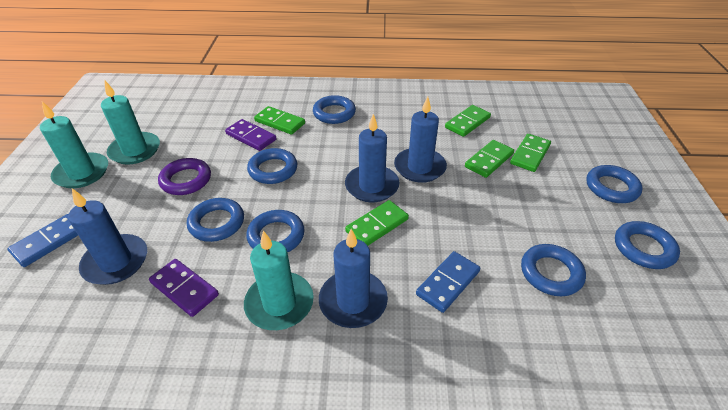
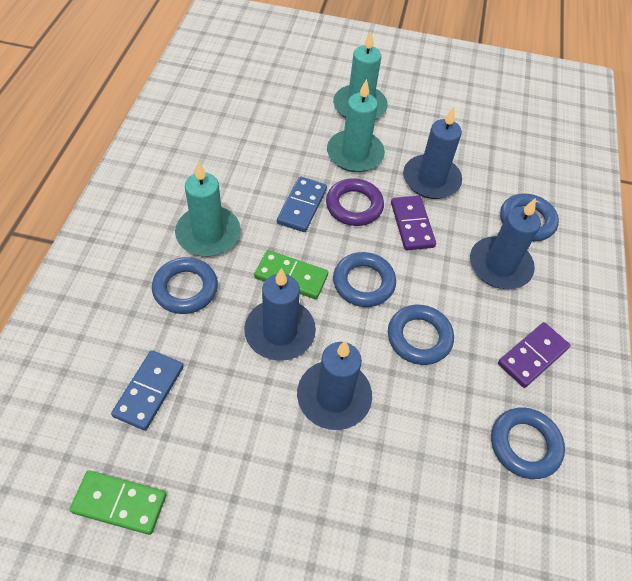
blue ring: [187,198,244,242] [246,210,305,252] [247,148,297,184] [313,95,356,124] [521,244,586,296] [586,165,643,203] [615,221,680,269] = 7 -> [152,257,218,314] [333,252,396,307] [388,305,454,365] [491,408,565,479] [500,193,559,241] = 5
green domino: [254,106,305,135] [345,200,409,246] [445,105,491,137] [465,140,514,178] [510,134,551,172] = 5 -> [70,471,166,535] [254,250,328,299] = 2

